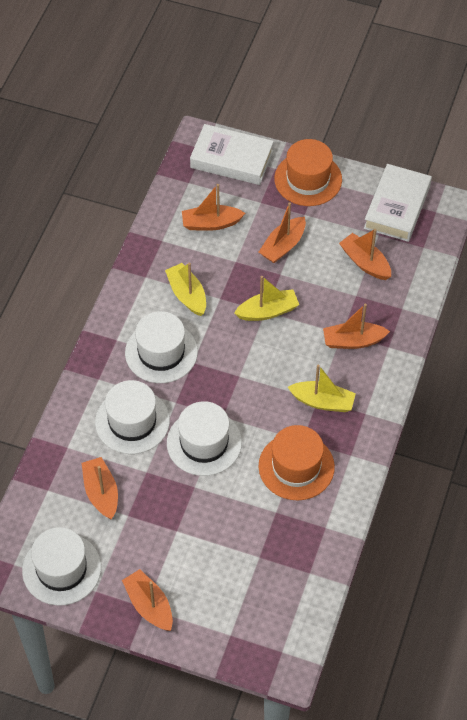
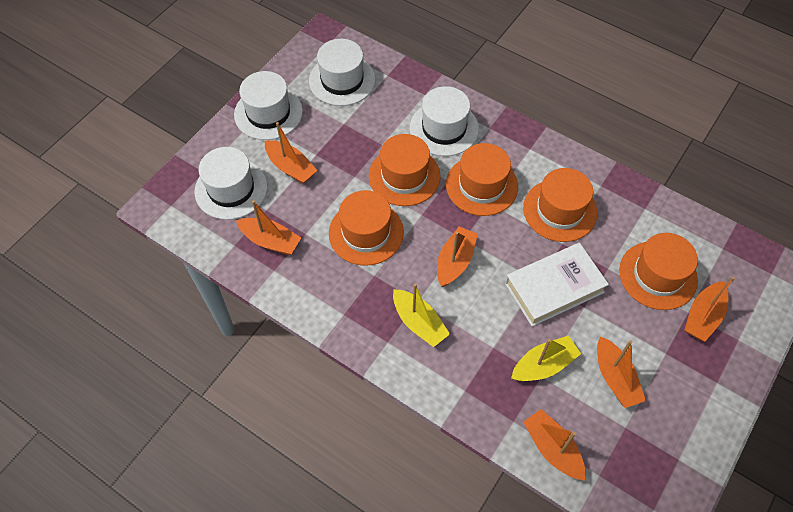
orange hat: [259,425,335,500] [274,139,342,206] = 2 -> [329,190,404,266] [369,134,441,206] [446,143,518,216] [523,168,598,242] [619,233,698,310] = 5
white book: [190,124,274,185] [364,164,432,242] = 2 -> [505,243,609,327] = 1
yellow boat: [165,262,206,316] [234,276,299,321] [288,364,356,412] = 3 -> [393,284,450,347] [511,336,581,381] = 2

